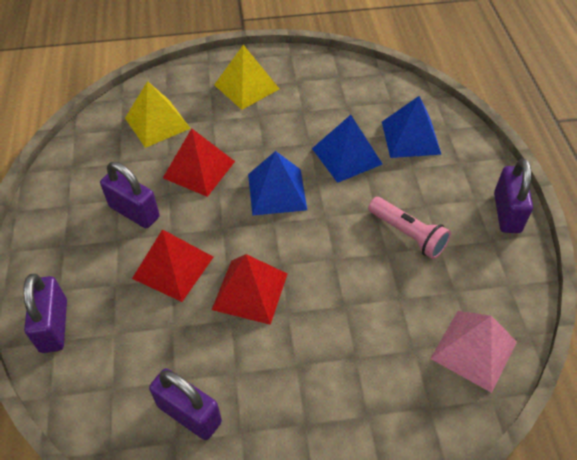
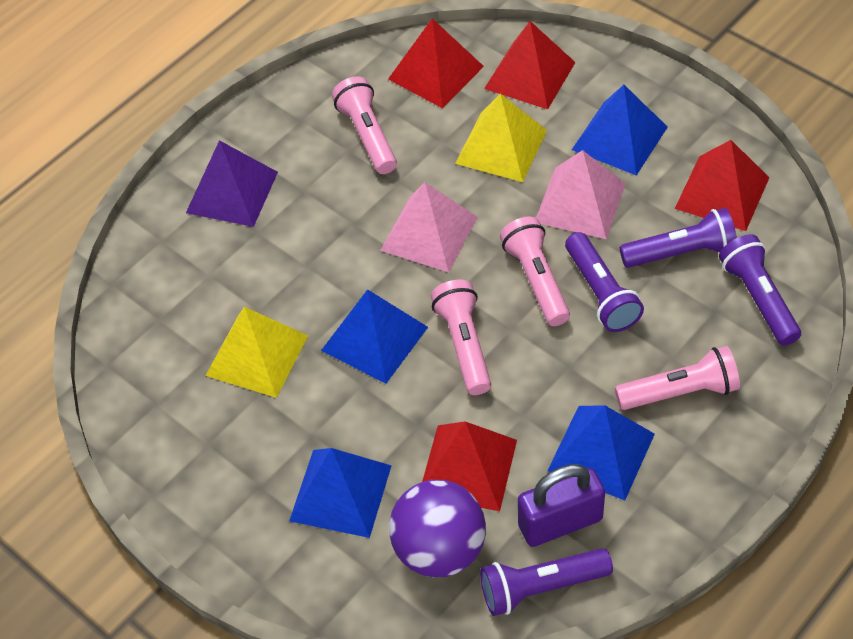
blue pyramid: [248,151,307,216] [312,115,382,183] [382,96,442,158] = 3 -> [289,448,392,538] [321,289,428,384] [547,405,655,500] [572,84,668,176] = 4
pink flashlight: [368,197,451,259] = 1 -> [332,76,397,174] [431,280,491,395] [500,216,570,326] [615,346,740,410] = 4
pink pyramid: [430,311,517,393] = 1 -> [380,182,478,272] [536,150,626,239] = 2
purple ball: none = 0 -> [389,480,486,577] = 1
purple flashlight: none = 0 -> [480,548,613,616] [565,232,644,332] [620,208,737,268] [719,234,801,346] = 4
purple padlock: [23,274,67,353] [100,162,160,228] [149,368,222,440] [494,158,533,233] = 4 -> [518,464,605,547] = 1
purple pyramid: none = 0 -> [186,140,278,227] = 1
red pyramid: [132,229,214,302] [163,128,235,197] [212,254,287,325] = 3 -> [388,19,484,108] [422,421,517,511] [484,21,576,109] [675,140,769,231] = 4

